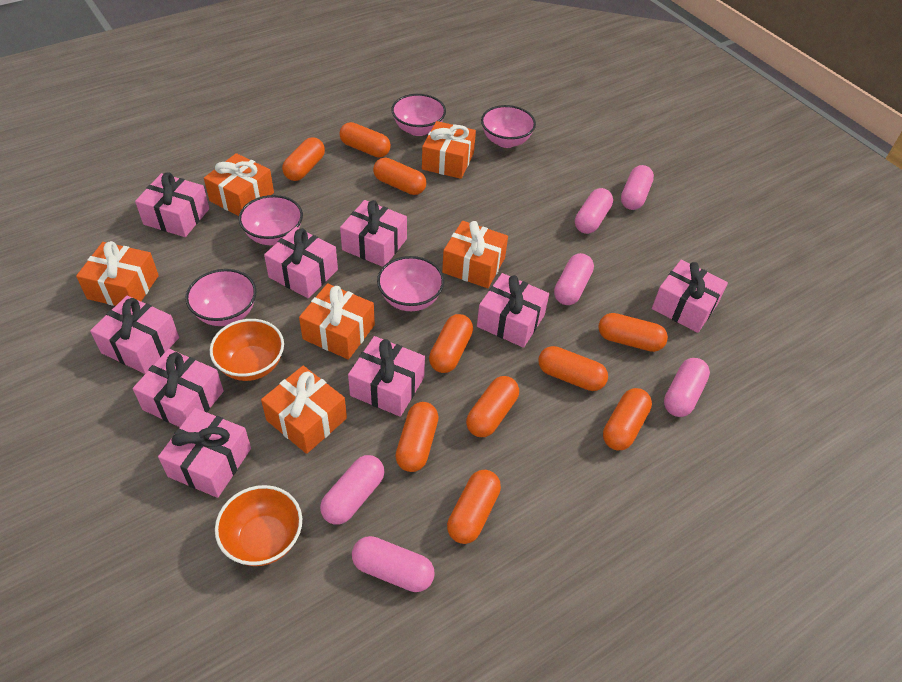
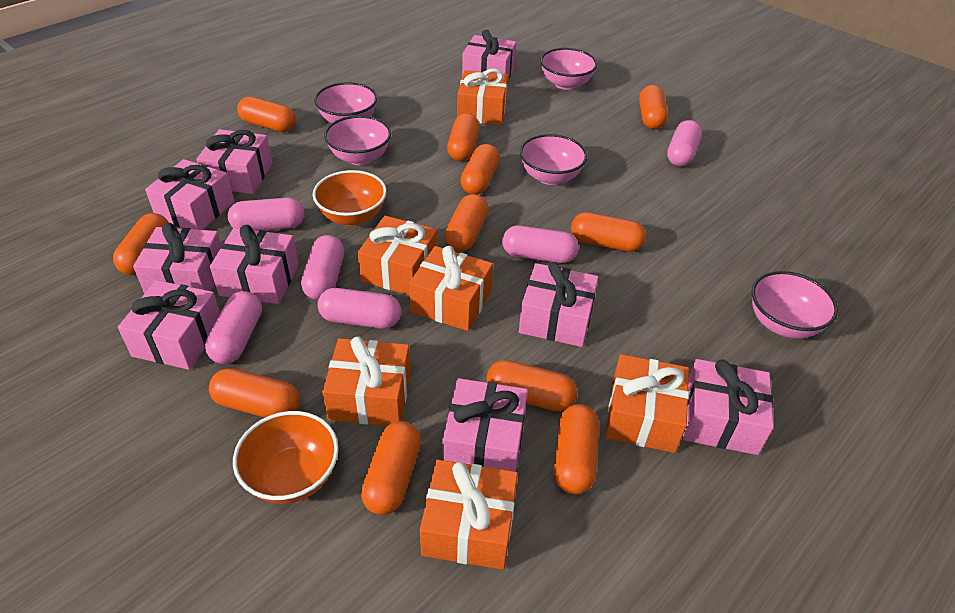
orange capsule: [282,137,325,181] [339,122,391,158] [373,158,426,195] [395,402,438,472] [429,314,473,373] [447,470,501,544] [466,376,519,437] [538,346,608,391] [598,313,668,352] [603,388,652,450] = 10 -> [113,213,169,275] [209,368,300,418] [237,97,296,132] [361,421,421,515] [445,194,488,251] [447,113,480,161] [461,144,500,195] [486,360,577,412] [554,404,599,495] [571,212,646,252] [639,85,668,129] = 11

